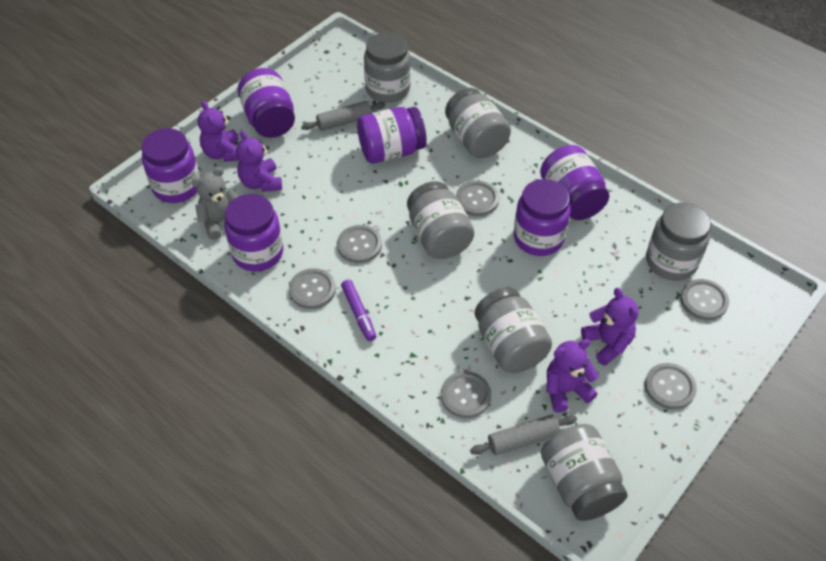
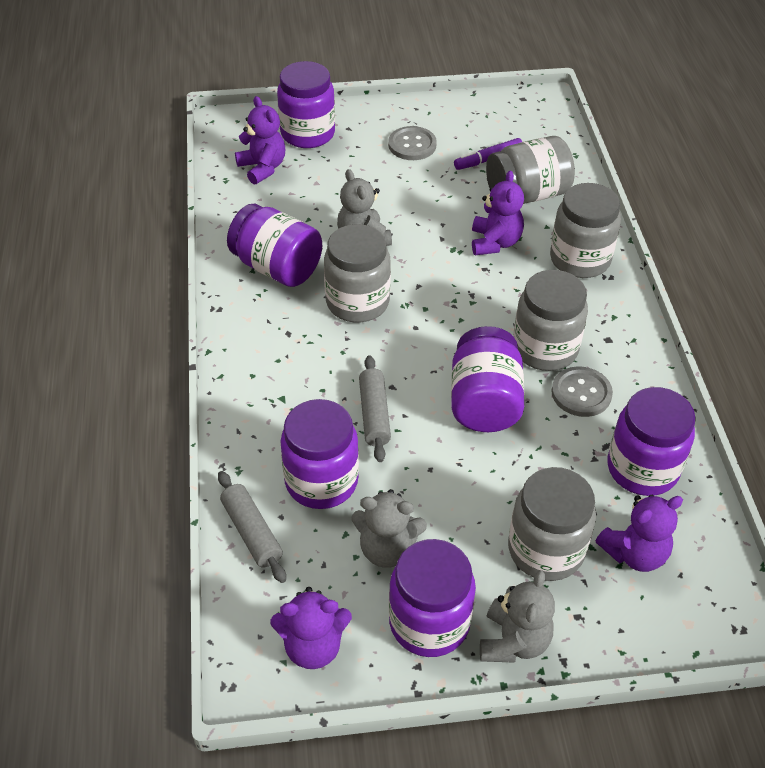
grey button: [289,268,336,309] [337,225,382,263] [441,371,491,418] [456,181,499,216] [645,363,697,410] [680,279,729,320] = 6 -> [388,126,437,160] [551,366,613,417] = 2
grey jar: [364,32,411,103] [407,181,474,259] [445,88,511,158] [475,288,552,373] [541,424,628,521] [646,203,711,281] = 6 -> [324,224,391,322] [486,136,575,204] [508,467,596,581] [513,270,588,371] [550,183,621,278] = 5
grey teddy bear: [192,167,239,240] = 1 -> [337,169,392,246] [351,489,427,568] [480,570,555,663] = 3

